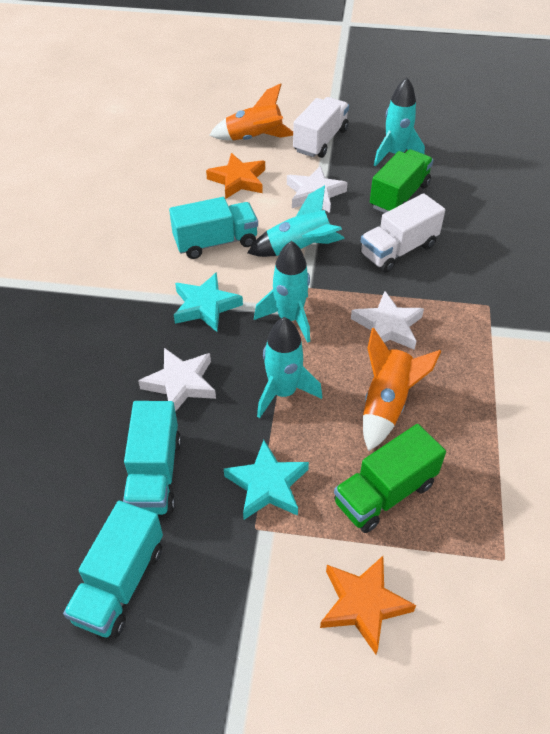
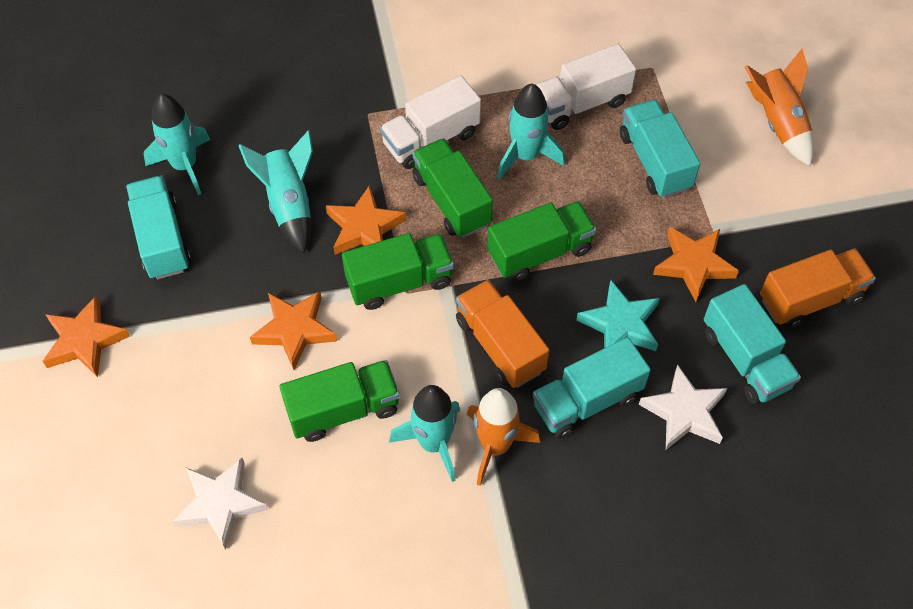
green truck: [334,424,446,533] [370,149,433,213] = 2 -> [279,360,400,442] [342,233,454,310] [412,138,493,238] [487,201,596,282] = 4
orange star: [206,153,265,199] [320,556,416,654] = 2 -> [43,296,130,377] [250,291,337,370] [325,185,406,255] [653,227,739,302] = 4
orange truck: none = 0 -> [456,280,549,388] [760,248,876,328] = 2
turquoise star: [174,272,243,332] [224,440,309,520] = 2 -> [576,280,660,351] = 1
turquoise truck: [63,501,163,638] [123,401,181,515] [169,197,258,259] = 3 -> [126,176,191,279] [533,337,651,438] [620,100,700,198] [704,284,801,404] = 4
white star: [138,348,216,412] [287,166,348,213] [351,291,424,350] = 3 -> [173,458,268,550] [639,364,727,450] = 2

